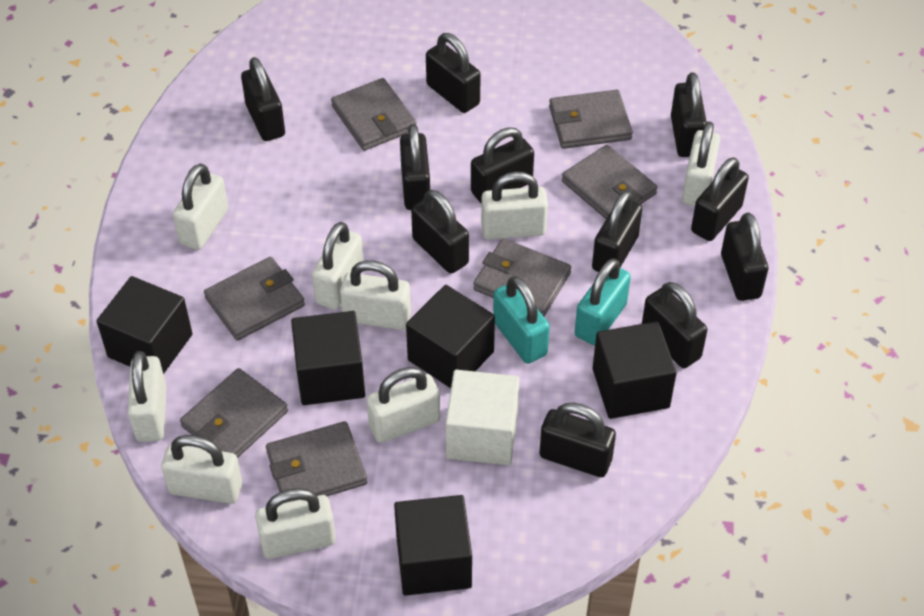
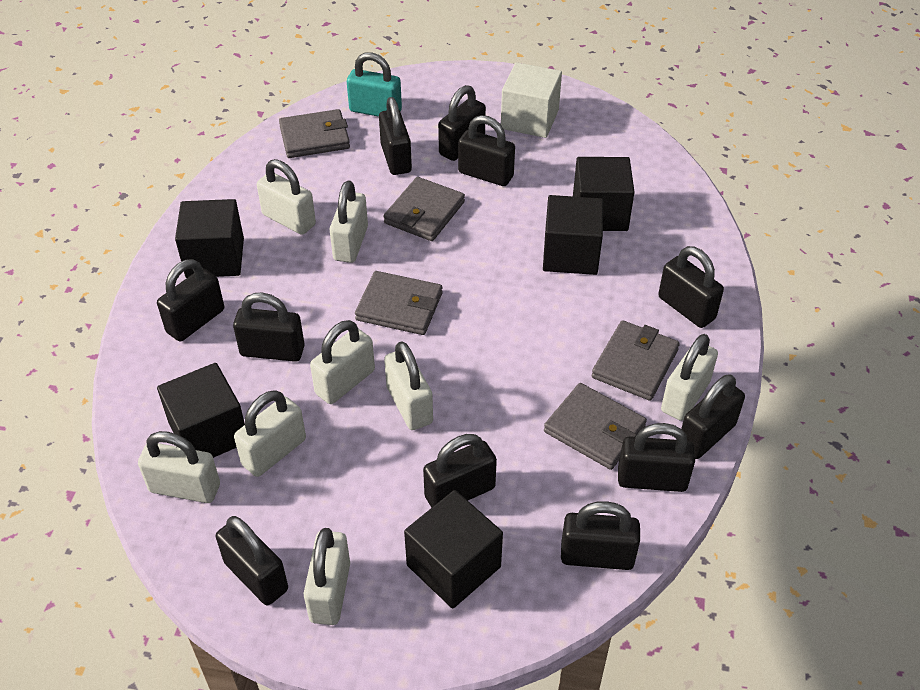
grey wallet: [180,368,288,458] [204,257,305,341] [266,421,367,503] [331,78,417,151] [473,238,571,316] [549,90,633,149] [562,145,657,219] = 7 -> [279,109,350,158] [355,271,442,335] [383,177,465,241] [544,383,647,470] [592,320,680,401] = 5
turquoise padlock: [493,276,550,364] [575,258,631,345] = 2 -> [347,52,402,117] = 1
white padlock: [127,351,167,442] [161,435,242,504] [173,163,228,250] [255,488,336,559] [312,222,364,310] [340,260,411,330] [367,367,440,443] [481,172,548,240] [682,121,720,206] = 9 -> [138,431,220,503] [234,390,306,477] [257,159,316,235] [304,528,350,625] [310,320,375,404] [330,181,368,263] [384,341,433,430] [661,334,718,421] = 8

